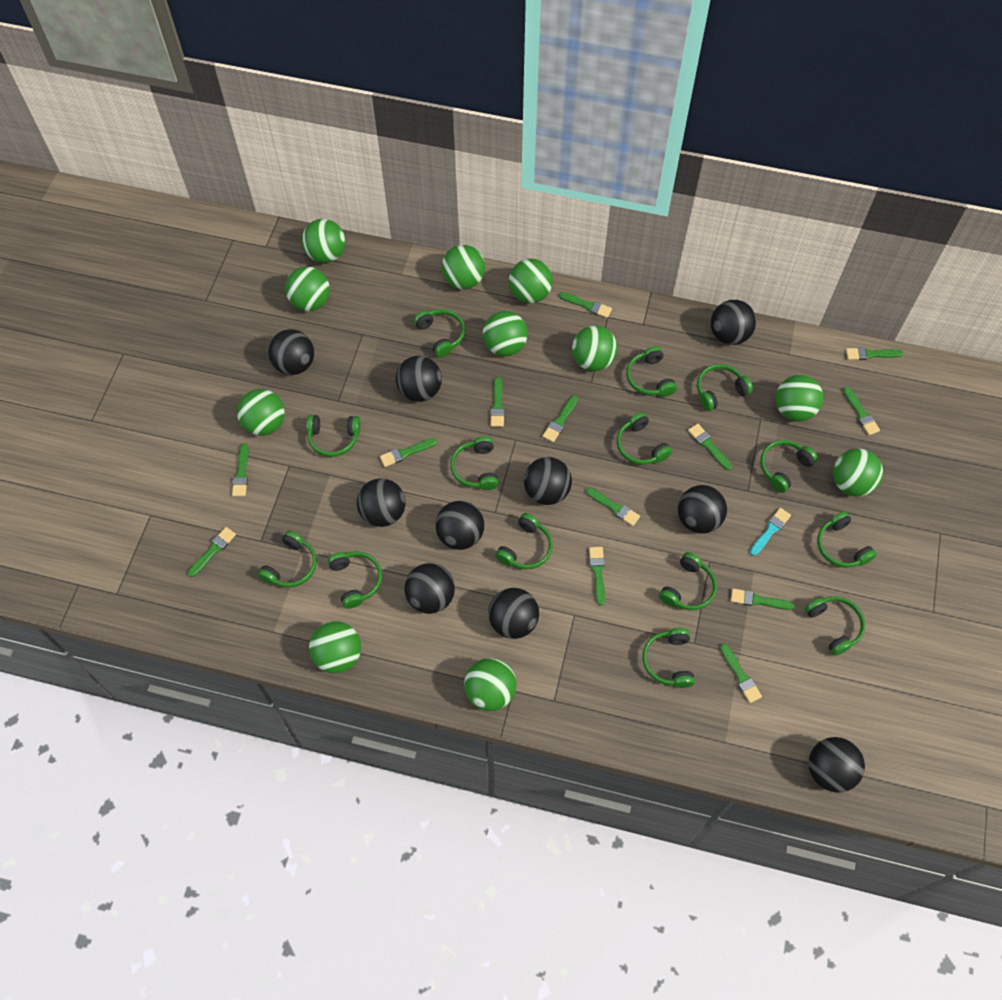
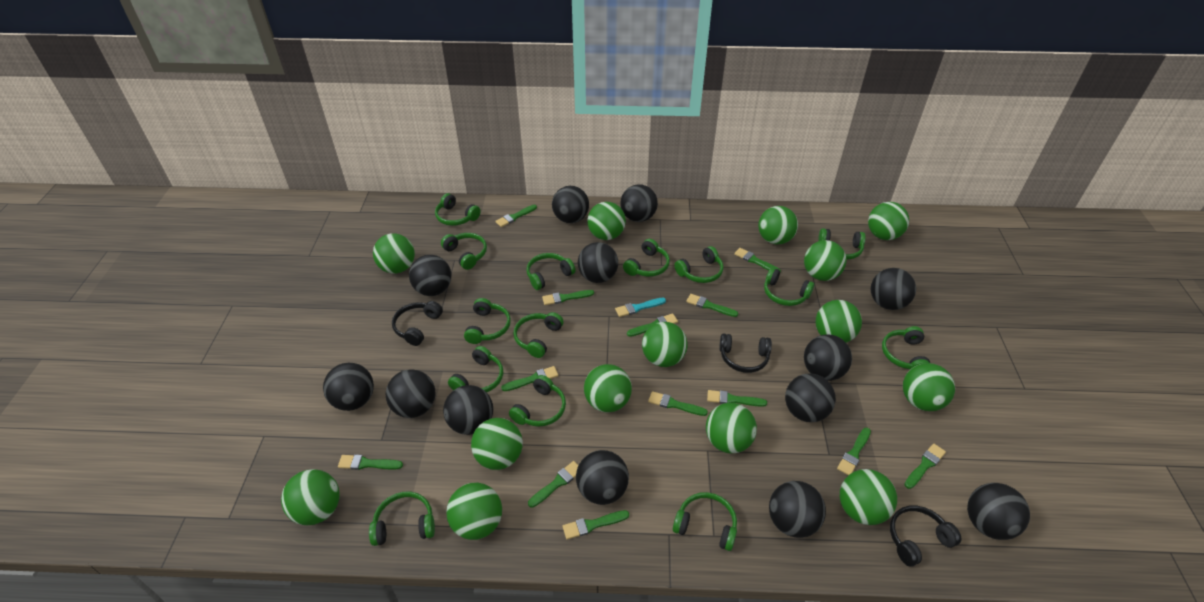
black ball: [268,329,314,375] [357,478,406,527] [396,356,442,402] [404,563,455,614] [435,501,484,550] [488,588,539,639] [524,457,572,505] [678,485,727,534] [711,300,756,345] [808,737,865,793] = 10 -> [323,363,374,411] [386,369,436,418] [409,255,451,296] [443,385,493,435] [552,186,589,223] [576,450,629,505] [578,242,618,283] [620,184,658,222] [769,481,826,538] [785,373,836,422] [804,335,852,381] [871,268,916,310] [967,483,1030,540] = 13
black headphones: none = 0 -> [392,301,443,346] [719,333,772,373] [890,505,962,567] = 3
green ball: [237,389,285,436] [285,266,330,311] [302,219,345,263] [309,621,361,673] [442,245,485,289] [464,658,517,711] [483,311,527,356] [509,259,553,303] [572,326,617,371] [775,375,823,422] [833,448,883,496] = 11 -> [281,469,340,525] [373,233,415,274] [446,483,502,540] [471,418,523,470] [584,364,632,413] [587,202,626,240] [642,322,688,367] [706,403,757,454] [758,206,798,245] [804,240,847,281] [816,300,862,343] [840,469,897,525] [868,202,909,240] [903,363,955,411] = 14

